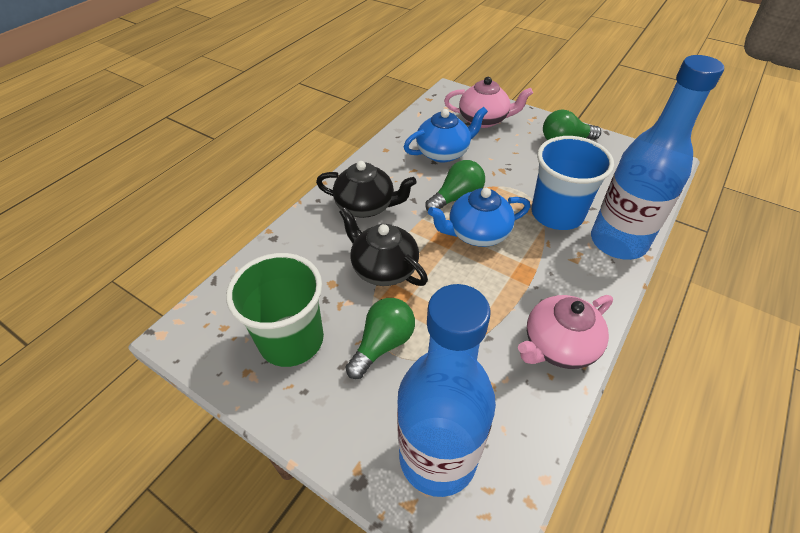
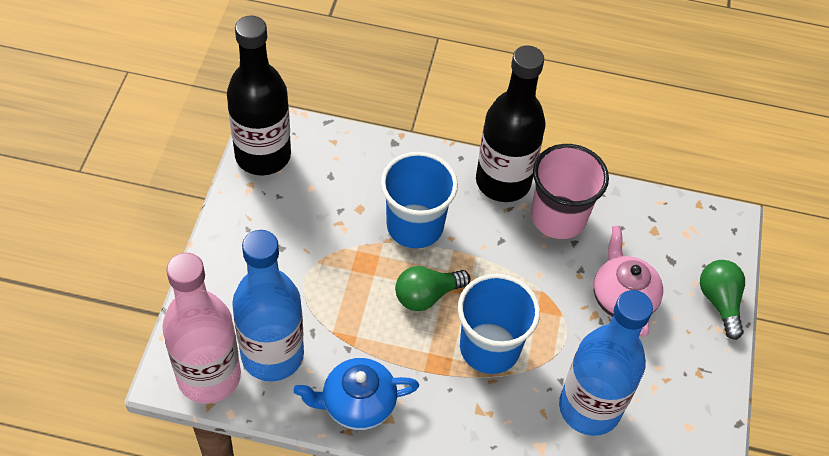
black bottle: none = 0 -> [227,15,291,176] [476,45,546,202] = 2
black teapot: [316,161,417,218] [339,207,428,286] = 2 -> none = 0
blue cup: [531,136,614,230] = 1 -> [381,152,458,248] [458,273,540,374] = 2
blue teapot: [404,107,488,163] [428,188,530,247] = 2 -> [294,358,419,430] = 1
green cup: [226,253,324,367] = 1 -> none = 0
green light bulb: [345,298,415,379] [425,160,485,211] [543,110,601,140] = 3 -> [395,266,470,311] [700,260,745,340] = 2
pink bottle: none = 0 -> [162,253,241,404] = 1
pink cup: none = 0 -> [531,144,609,239] = 1
pink teapot: [444,77,533,128] [518,295,613,369] = 2 -> [593,226,663,337] = 1

